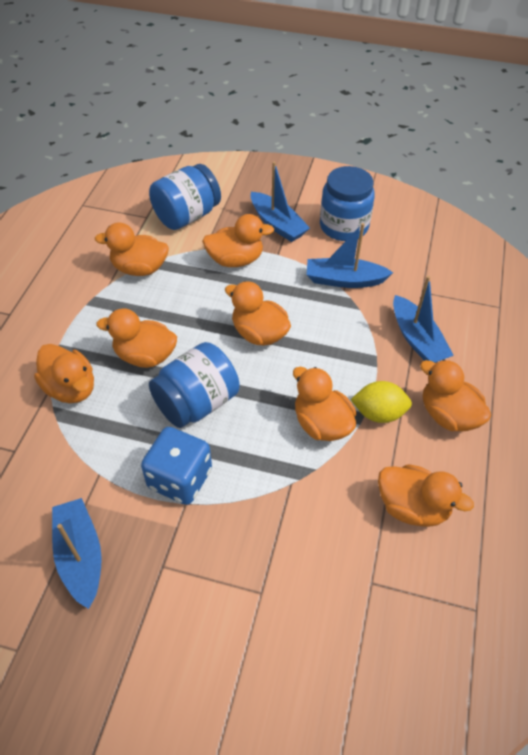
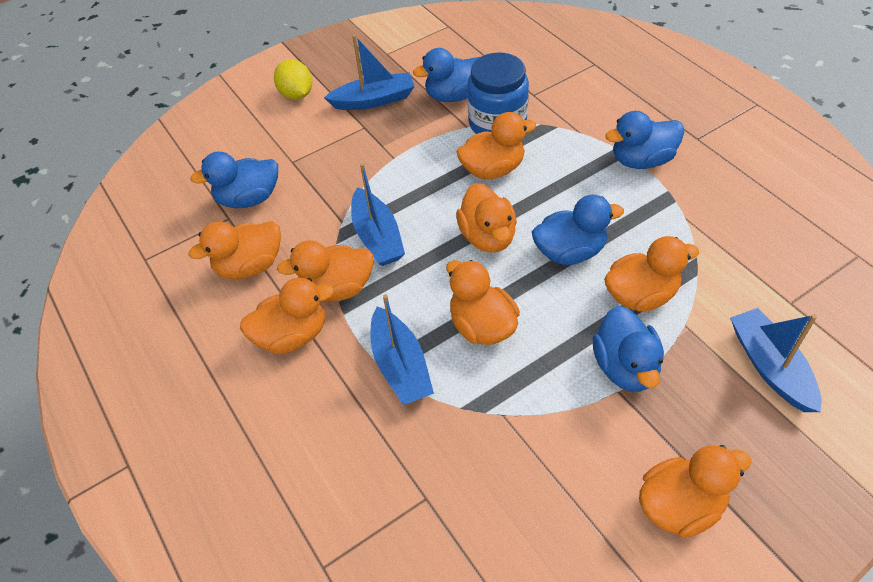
blue dice: [141,427,212,505] = 1 -> none = 0
blue duck: none = 0 -> [190,151,278,208] [413,48,480,102] [532,195,624,265] [593,306,664,392] [605,111,684,169] = 5
blue jar: [149,164,221,230] [149,342,240,428] [320,166,375,241] = 3 -> [467,52,529,134] = 1

